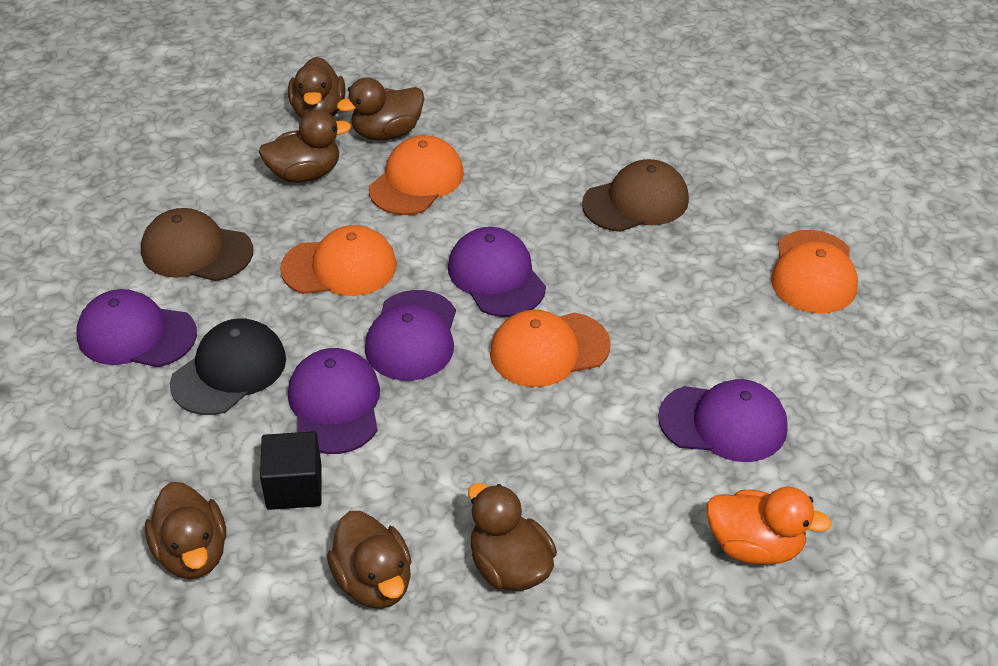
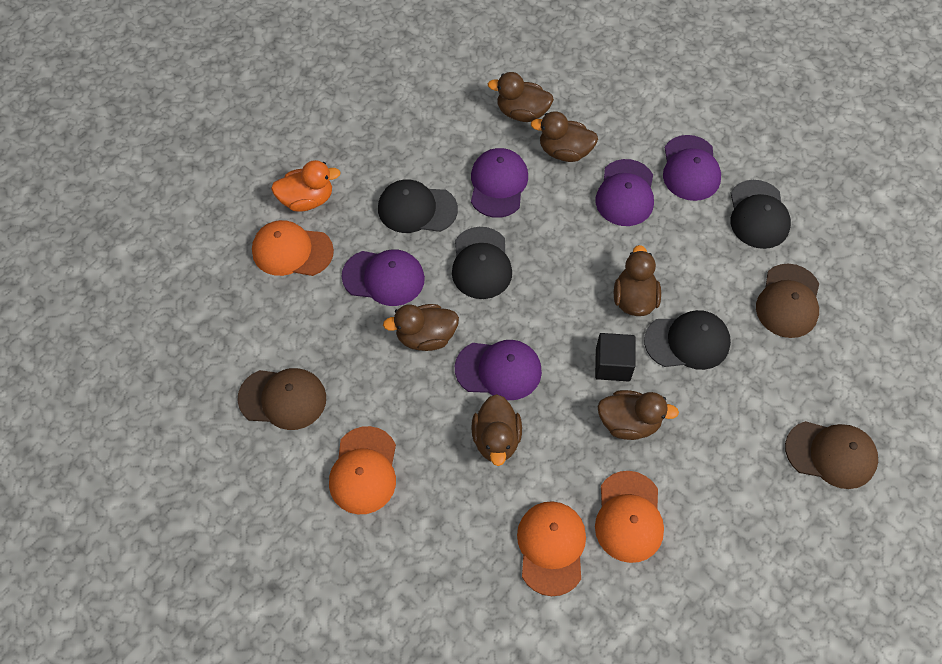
black cap: [170,318,286,415] = 1 -> [378,179,458,233] [452,227,512,299] [644,310,731,370] [730,180,791,249] = 4
brown cap: [141,208,253,281] [582,159,689,232] = 2 -> [237,368,326,430] [756,264,819,338] [785,421,878,489] = 3

